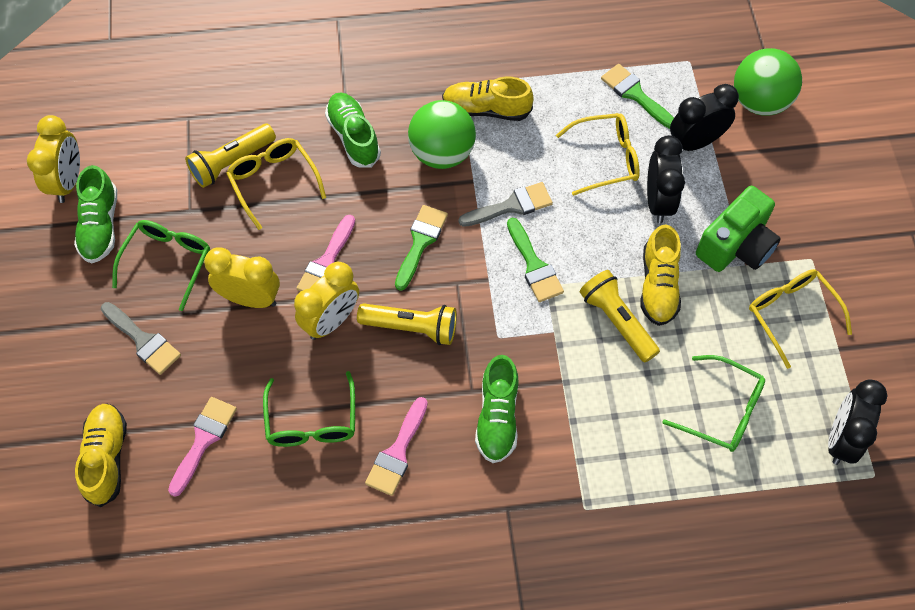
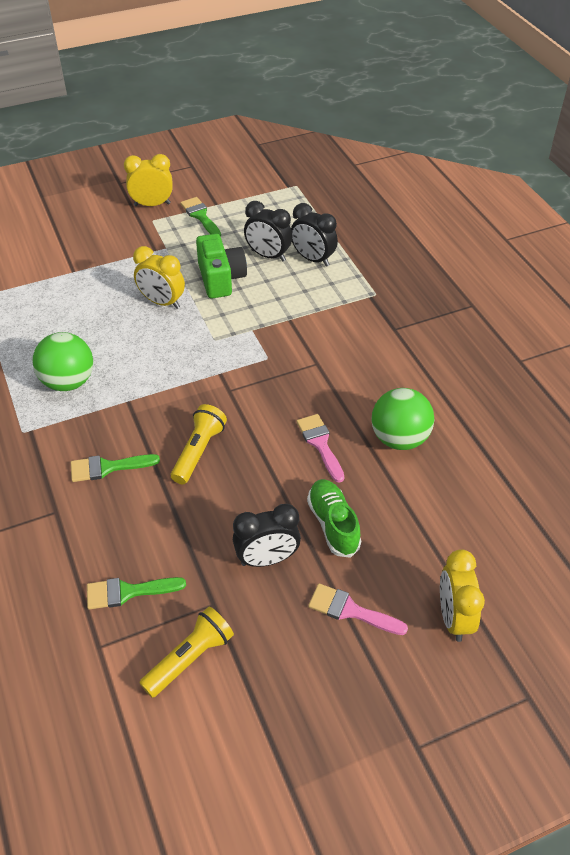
green glasses: [112,220,210,311] [263,371,355,447] [662,355,765,452] = 3 -> none = 0
green shoe: [74,165,117,263] [325,92,381,168] [475,355,519,463] = 3 -> [307,479,361,558] = 1
grey brush: [101,302,181,375] [458,182,553,227] = 2 -> none = 0
pink brush: [168,397,237,497] [297,215,355,291] [365,397,428,496] = 3 -> [296,414,344,483] [308,583,408,635] = 2
yellow flashlight: [185,124,276,188] [357,303,457,345] [580,270,660,362] = 3 -> [139,607,234,698] [171,404,227,484] = 2
yellow glasses: [226,138,326,230] [556,113,640,196] [749,269,852,369] = 3 -> none = 0
yellow shoe: [75,403,127,507] [442,77,534,121] [640,224,681,326] = 3 -> none = 0

